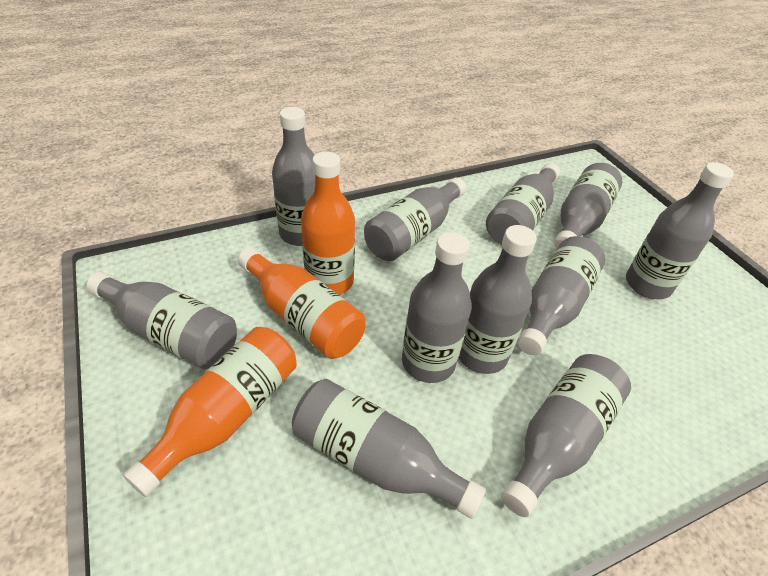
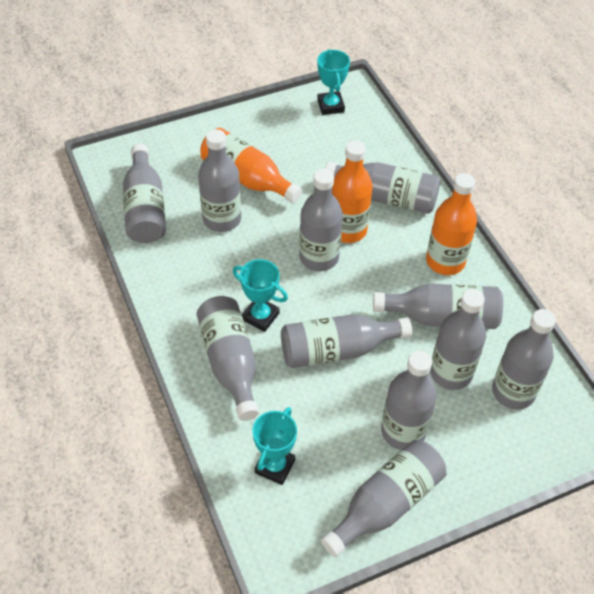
turquoise trophy: none = 0 -> [233,259,288,332] [252,407,297,485] [317,49,350,115] = 3

